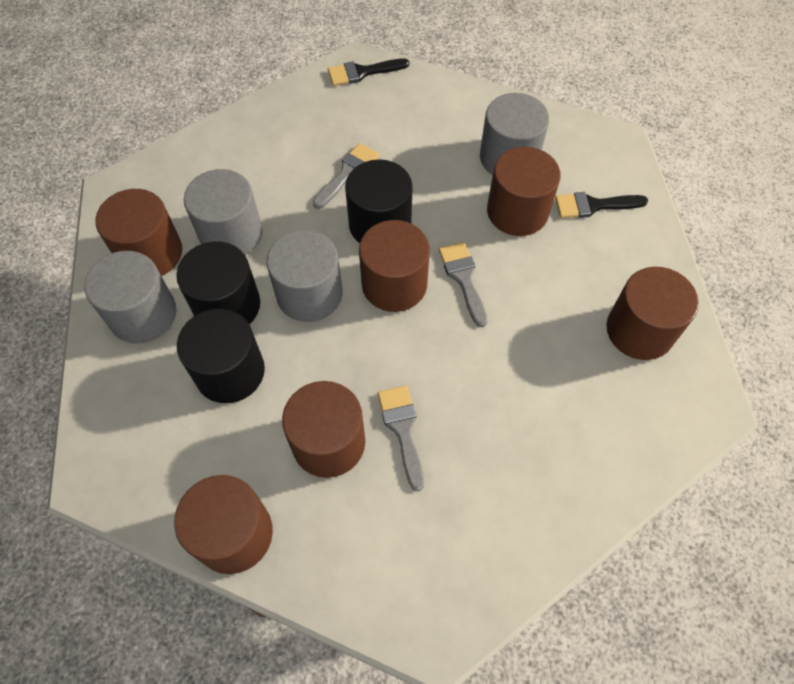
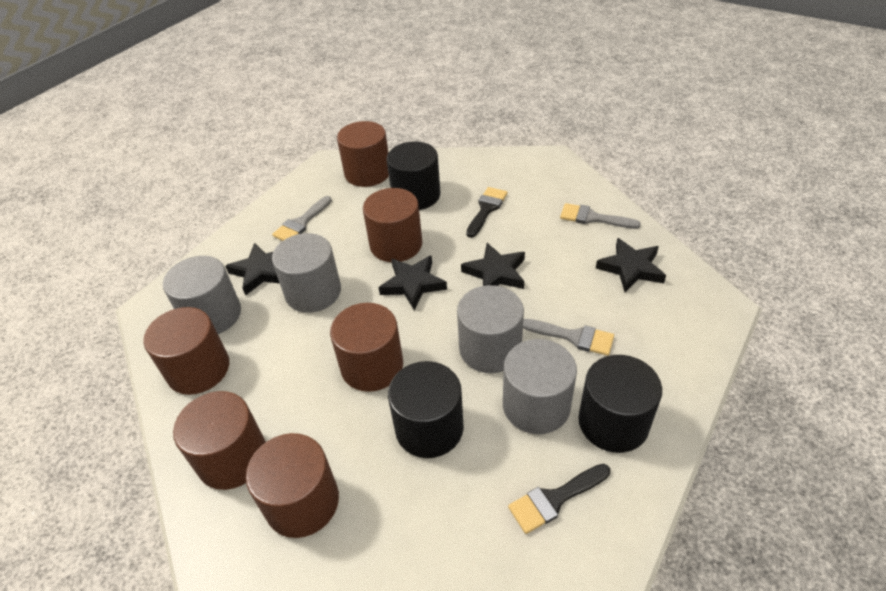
black star: none = 0 -> [225,243,279,296] [379,255,447,310] [461,243,525,289] [596,238,666,292] = 4

